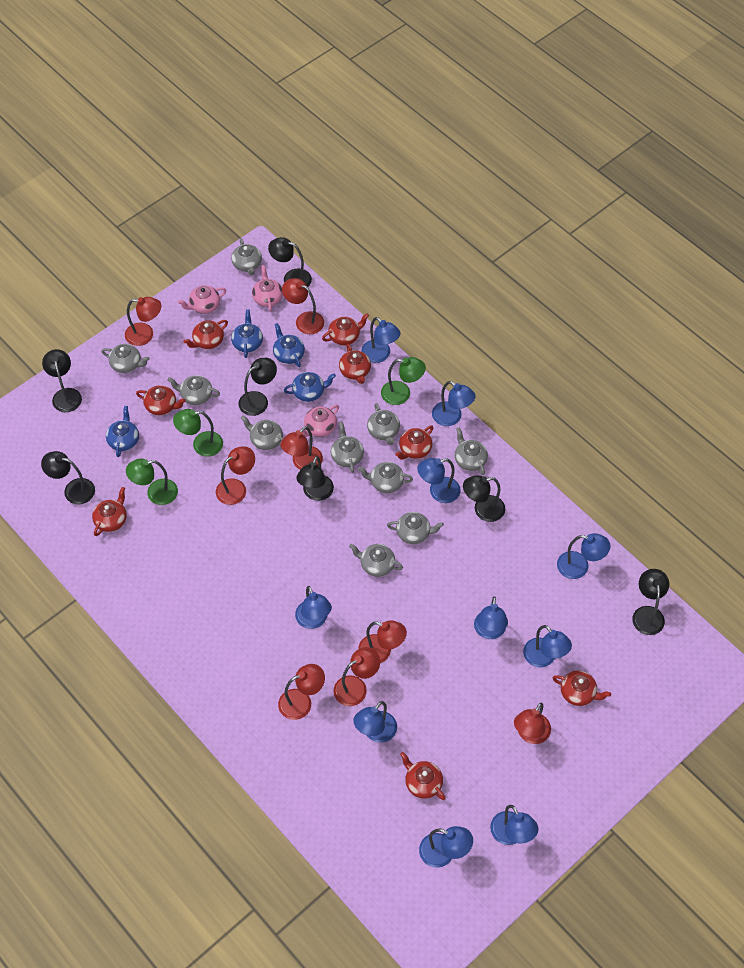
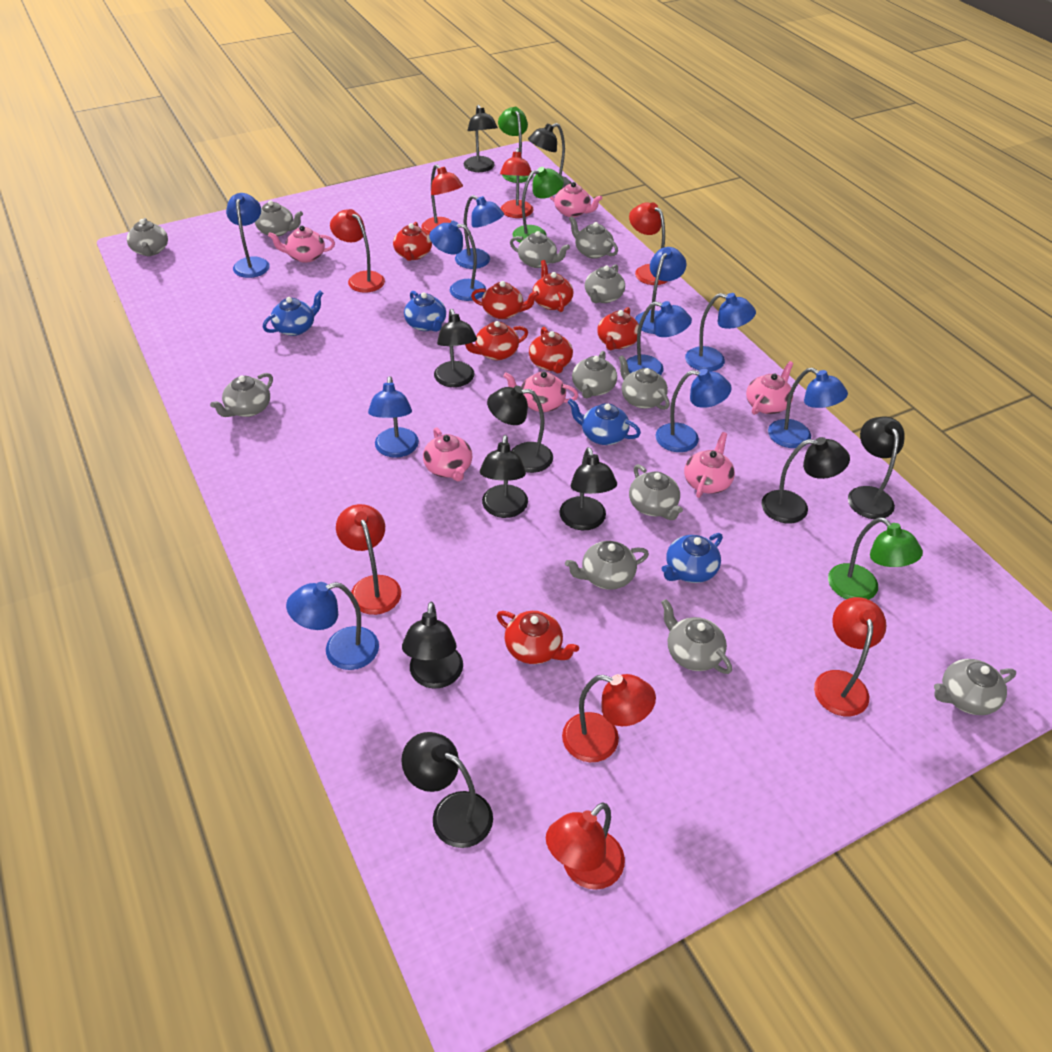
black lamp: [41,451,95,505] [42,349,82,412] [239,358,277,416] [268,237,312,287] [296,456,334,501] [463,475,505,522] [632,569,669,635] = 7 -> [401,732,493,848] [402,602,463,689] [434,309,477,387] [464,105,498,172] [480,435,528,518] [487,386,553,473] [528,123,571,189] [559,447,617,530] [761,437,850,523] [848,416,905,519] = 10
grey teapot: [101,344,150,373] [167,375,220,405] [231,238,262,276] [241,415,284,450] [331,422,364,473] [349,544,403,577] [358,462,413,493] [367,403,400,445] [387,512,444,544] [455,427,488,475] = 10 -> [127,218,168,256] [210,373,273,417] [255,200,303,237] [510,231,570,268] [565,541,649,590] [569,216,618,259] [572,351,617,398] [585,264,625,303] [618,355,670,410] [629,464,683,520] [661,599,732,674] [934,659,1016,715] = 12
pink teapot: [178,285,227,314] [252,265,283,312] [299,405,339,437] = 3 -> [268,226,335,263] [423,427,472,481] [504,371,578,412] [549,182,602,217] [684,432,735,498] [746,361,794,415] = 6
red teapot: [92,487,127,536] [136,385,186,415] [183,320,228,349] [322,313,369,346] [339,344,371,384] [395,425,433,460] [400,752,446,800] [552,670,611,706] = 8 -> [393,222,432,261] [465,321,528,360] [471,281,539,319] [497,611,579,664] [529,327,573,373] [532,260,573,312] [597,307,639,350] = 7

